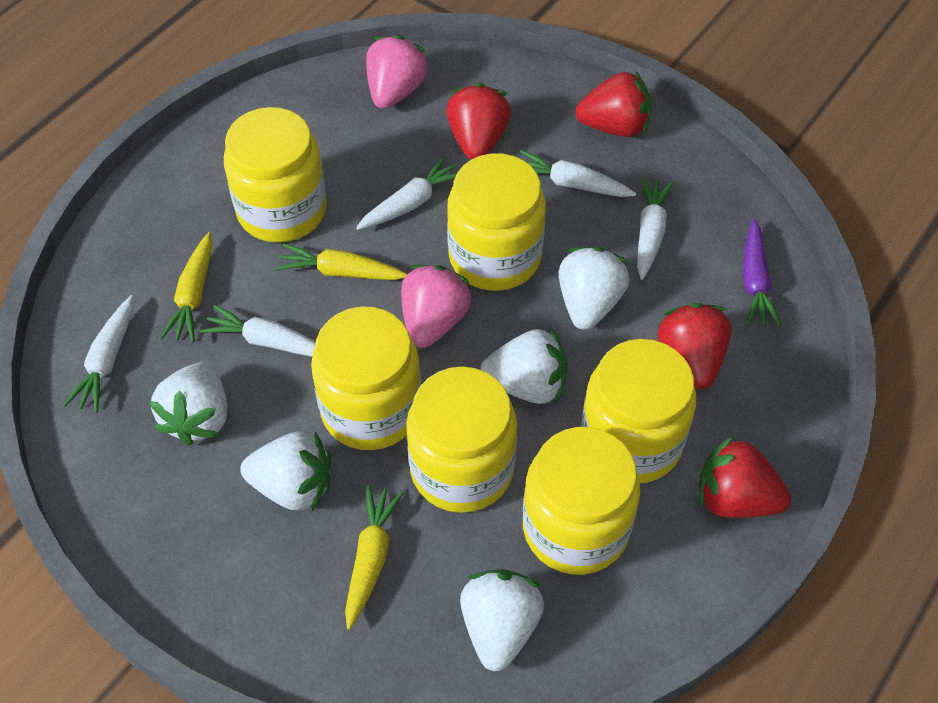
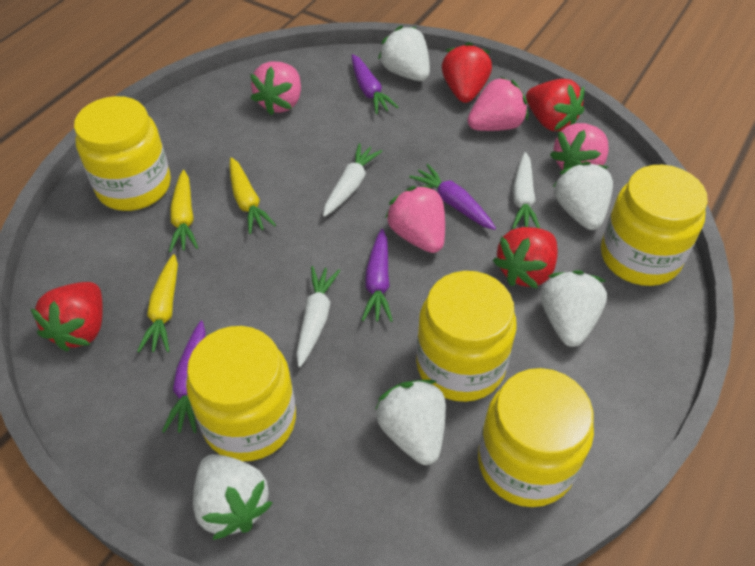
pink strawberry: [366,35,429,109] [401,264,472,348] = 2 -> [250,61,301,115] [385,185,445,253] [467,76,528,131] [550,123,609,170] = 4
purple carrot: [743,219,781,327] = 1 -> [162,321,206,433] [352,54,399,114] [362,229,393,322] [409,164,496,230] = 4
white carrot: [63,295,134,413] [200,305,316,357] [356,156,457,230] [520,150,636,197] [637,177,674,280] = 5 -> [296,266,340,367] [323,143,382,217] [512,152,540,229] = 3
yellow jar: [224,107,327,243] [311,306,421,450] [406,367,517,513] [447,153,546,291] [523,427,640,575] [581,339,696,484] = 6 -> [74,96,171,211] [186,326,296,461] [416,271,517,402] [478,368,594,507] [601,165,708,286] = 5

